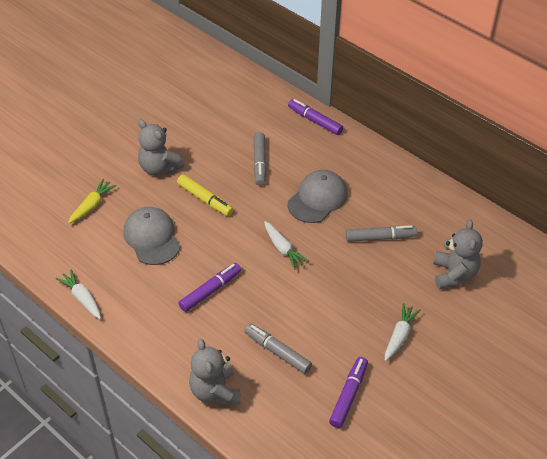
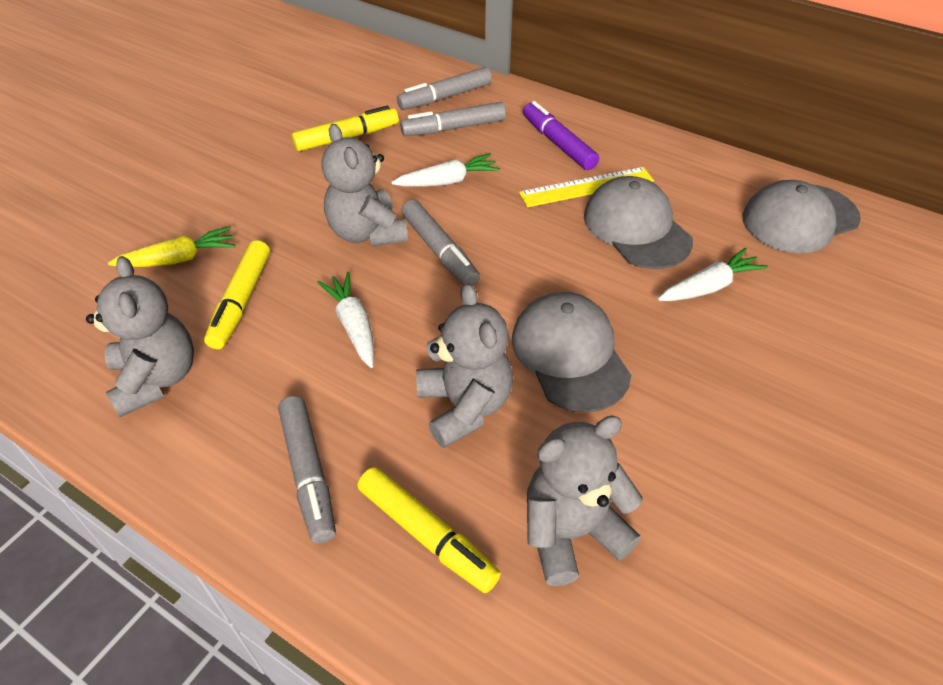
grey cap: [123,207,180,265] [288,170,348,223] = 2 -> [512,292,632,413] [584,176,693,269] [743,180,861,253] = 3
grey marker: [245,323,312,374] [254,132,266,186] [346,225,417,242] = 3 -> [278,396,336,543] [397,67,492,110] [400,102,506,136] [401,200,480,286] = 4
grey teddy bear: [138,119,184,175] [189,339,240,405] [433,219,483,289] = 3 -> [86,256,194,417] [322,124,408,247] [416,283,513,448] [527,416,643,586] = 4
purple marker: [179,263,241,312] [288,99,343,135] [329,357,368,428] = 3 -> [523,101,599,170] = 1
yellow marker: [177,175,233,216] = 1 -> [204,240,270,349] [292,106,399,151] [358,467,501,593] = 3
yellow ruler: none = 0 -> [519,167,654,207] = 1

